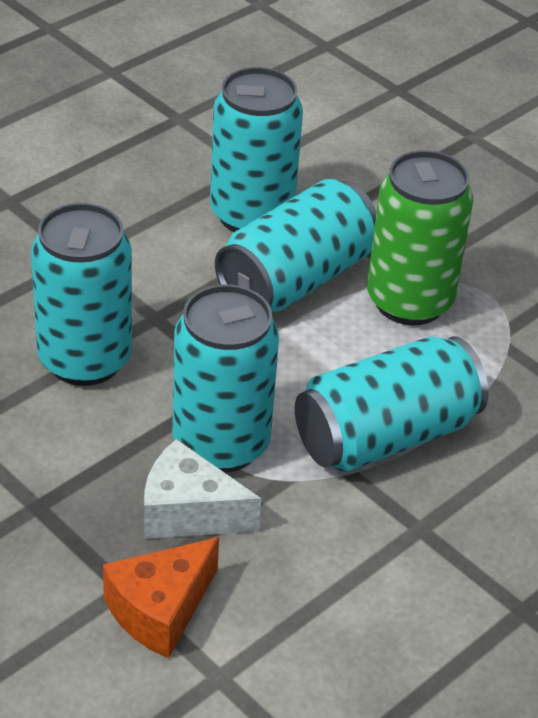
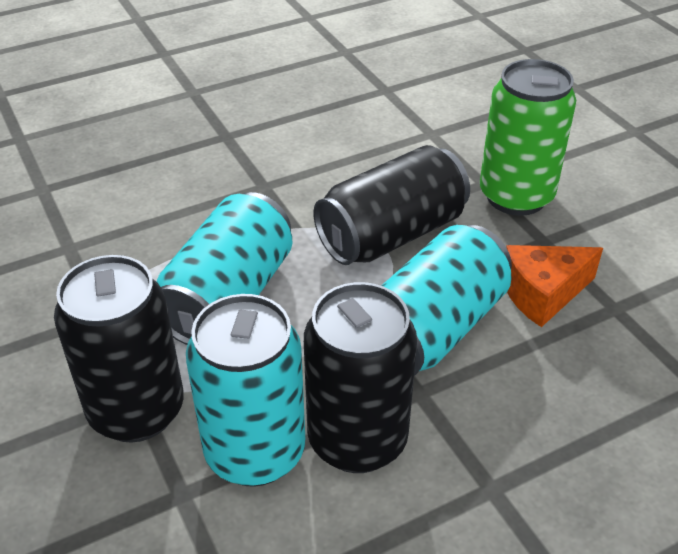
black can: none = 0 -> [54,255,184,443] [304,282,417,473] [313,145,470,265] = 3
turquoise can: [31,203,132,386] [172,284,279,473] [210,67,303,232] [215,179,377,312] [295,336,488,472] = 5 -> [157,192,292,345] [186,294,305,487] [381,225,512,376] = 3
white cheese: [144,439,261,539] = 1 -> none = 0

